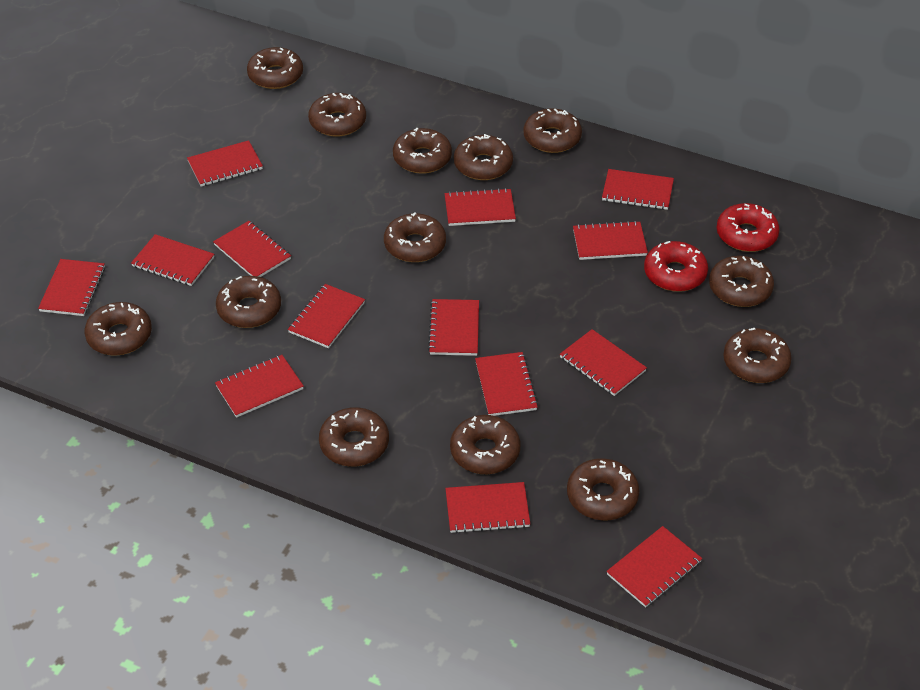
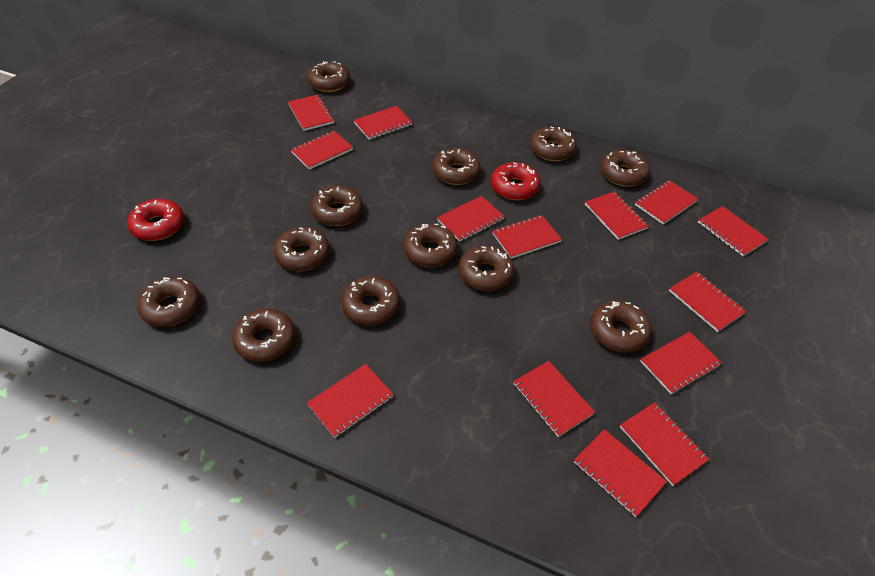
brown donut: [85,302,152,356] [216,276,281,328] [247,47,303,89] [308,93,366,137] [319,407,389,467] [384,213,446,262] [393,128,452,174] [450,415,520,474] [454,134,513,180] [524,109,582,153] [567,458,639,520] [709,256,774,307] [723,328,792,383] = 13 -> [137,277,200,327] [232,308,295,362] [273,227,329,271] [307,61,350,92] [311,186,363,226] [341,276,400,326] [403,223,458,267] [432,148,481,185] [458,245,514,291] [530,126,577,161] [590,301,652,352] [600,150,650,187] = 12

